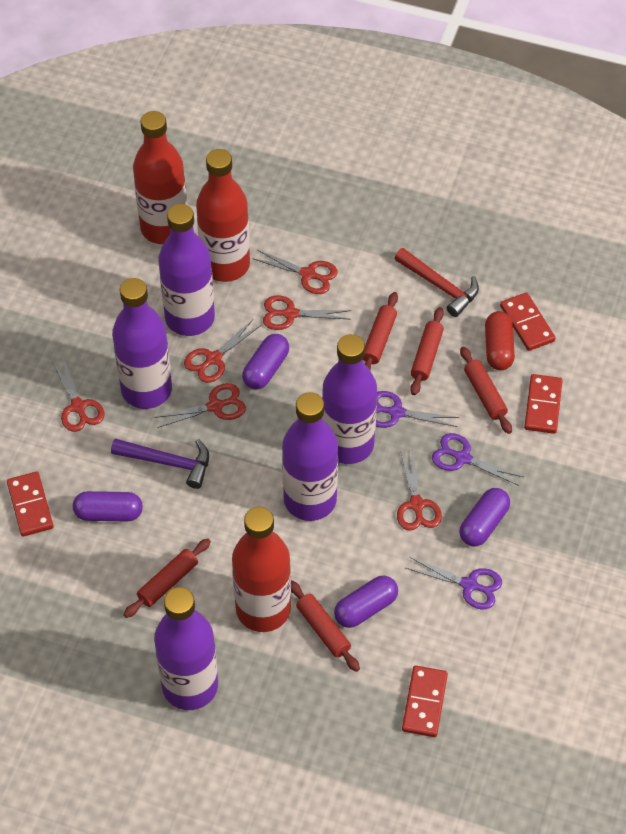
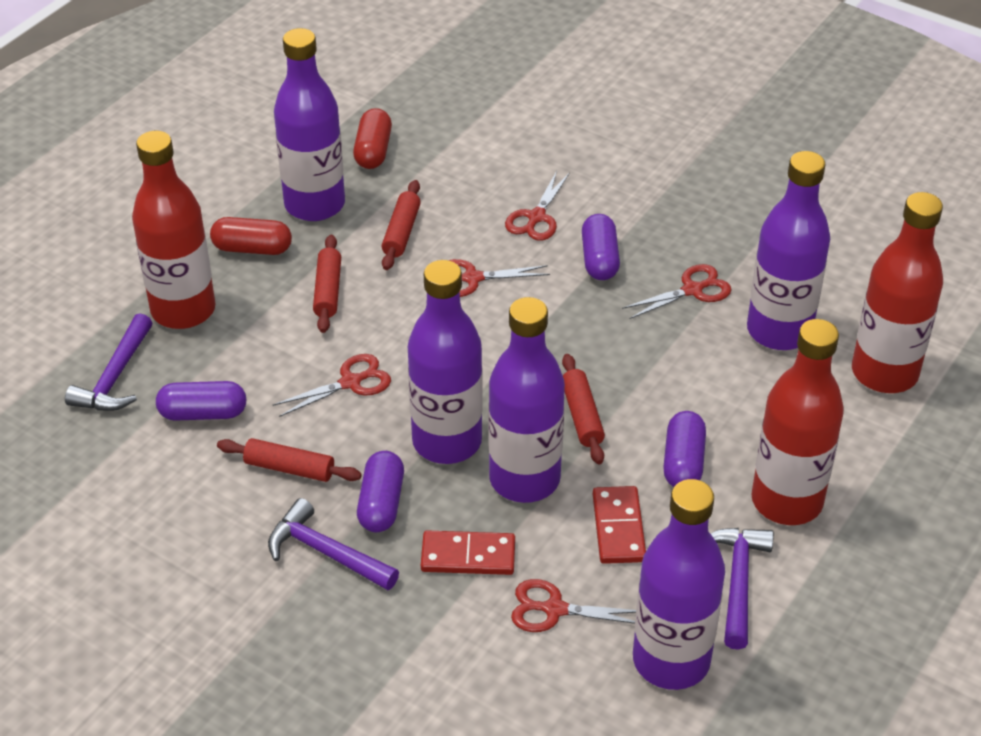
purple hammer: [111,439,209,489] = 1 -> [65,313,153,411] [268,498,399,590] [711,528,774,650] = 3
purple scissors: [376,391,459,428] [406,557,502,609] [432,433,523,486] = 3 -> none = 0
red capsule: [485,311,515,370] = 1 -> [210,217,292,255] [353,108,392,169] = 2
red domino: [7,472,54,537] [402,666,448,737] [500,292,555,351] [524,374,563,434] = 4 -> [421,530,515,575] [593,486,646,564] = 2
red hammer: [394,248,479,317] = 1 -> none = 0
red rolling pin: [124,538,211,618] [291,580,360,672] [363,292,398,371] [410,307,444,395] [460,347,512,434] = 5 -> [217,438,362,482] [313,235,341,333] [382,180,421,270] [562,354,605,465] = 4
red scissors: [53,358,105,432] [154,383,246,428] [184,320,261,383] [252,250,338,294] [263,295,351,330] [397,449,442,531] = 6 -> [273,354,391,417] [449,259,550,297] [505,171,570,241] [511,579,636,632] [622,264,731,319] = 5

